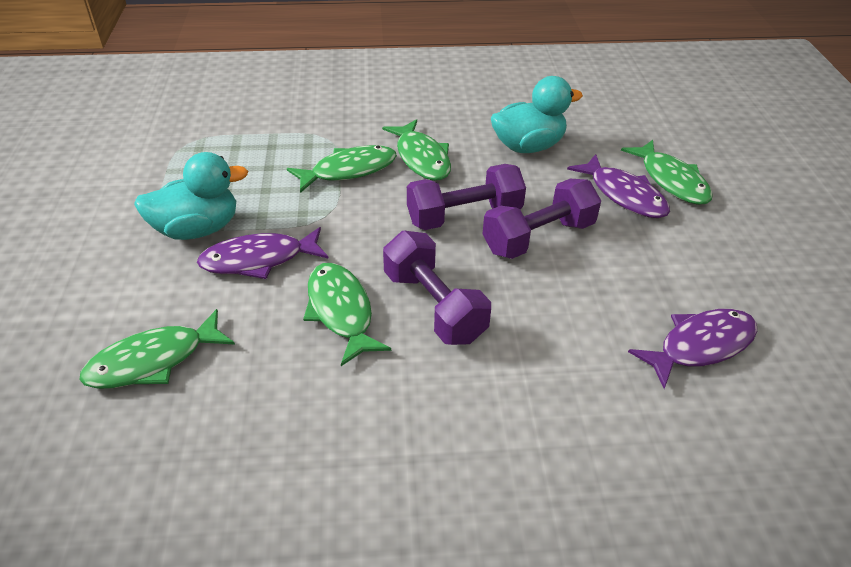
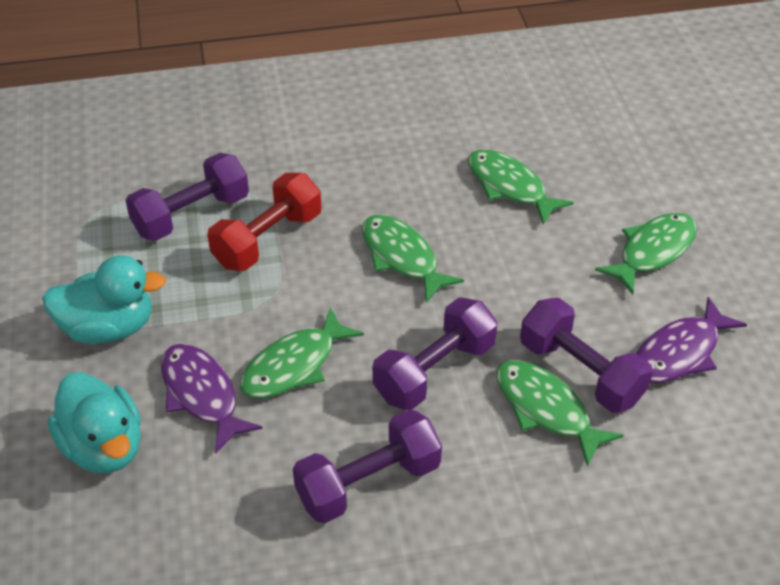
purple dumbbell: [383,231,491,345] [407,164,526,230] [483,179,601,259] = 3 -> [126,153,249,241] [293,409,442,524] [372,297,498,410] [520,298,653,413] = 4
purple fish: [197,227,329,279] [567,154,670,218] [628,309,757,389] = 3 -> [161,344,263,453] [636,297,747,383] = 2
red dumbbell: none = 0 -> [207,173,321,271] = 1

